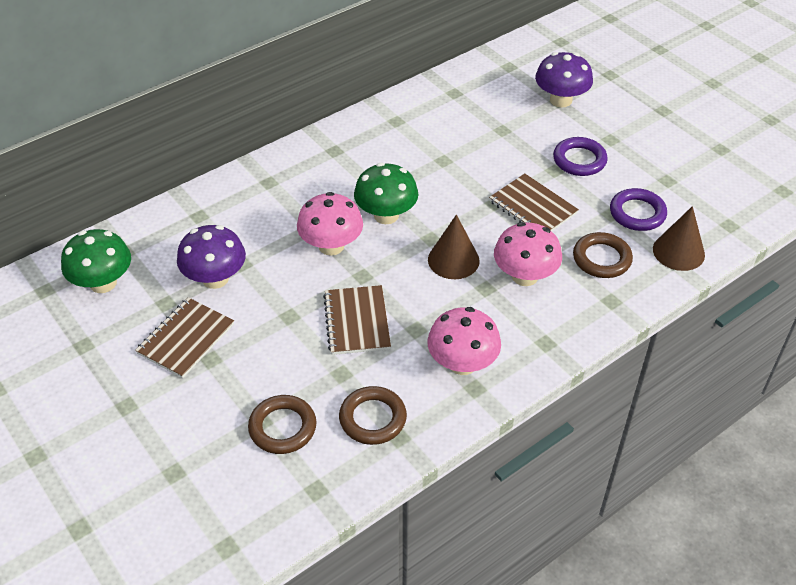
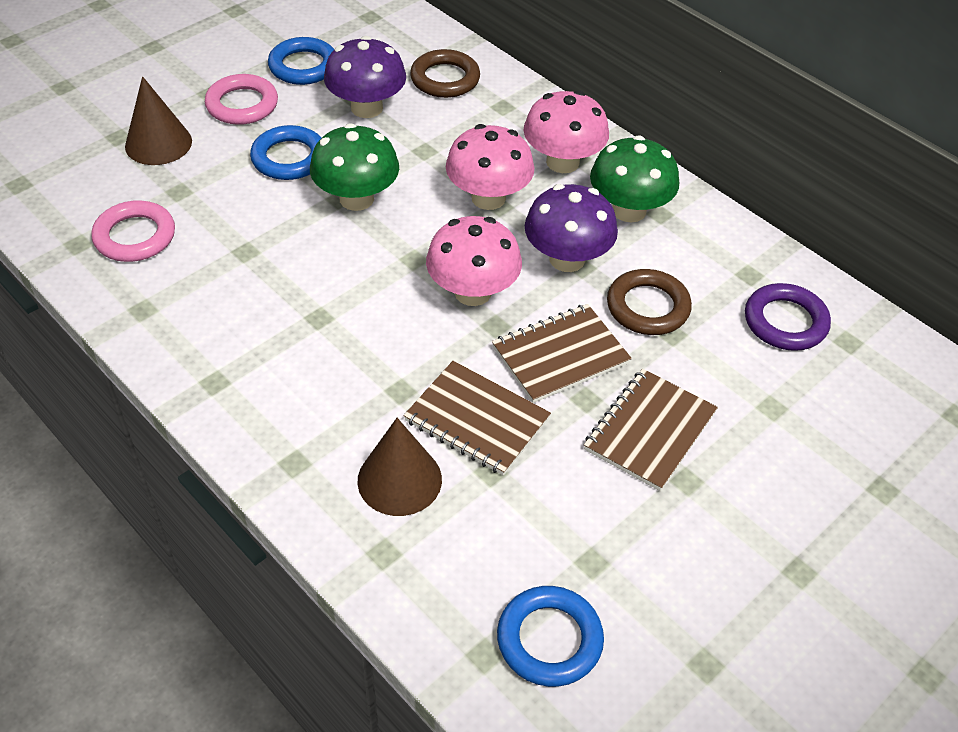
blue ring: none = 0 -> [250,125,321,180] [268,37,334,85] [497,586,604,687] = 3
brown ring: [248,395,317,454] [339,386,407,445] [573,232,633,278] = 3 -> [410,49,480,98] [607,269,692,335] = 2
pink ring: none = 0 -> [91,200,175,262] [205,74,278,125] = 2
purple ring: [553,137,608,176] [610,188,667,231] = 2 -> [745,283,831,351] = 1

